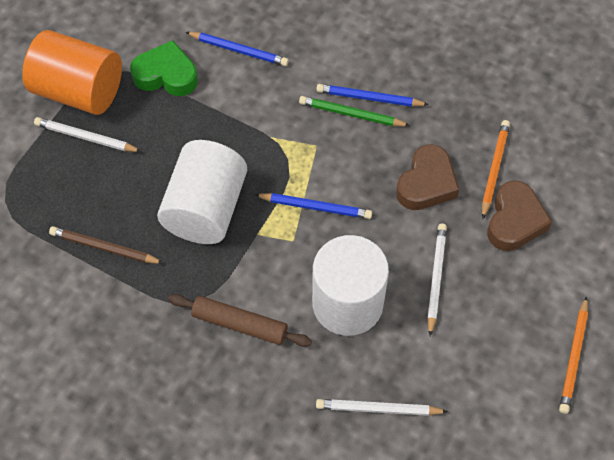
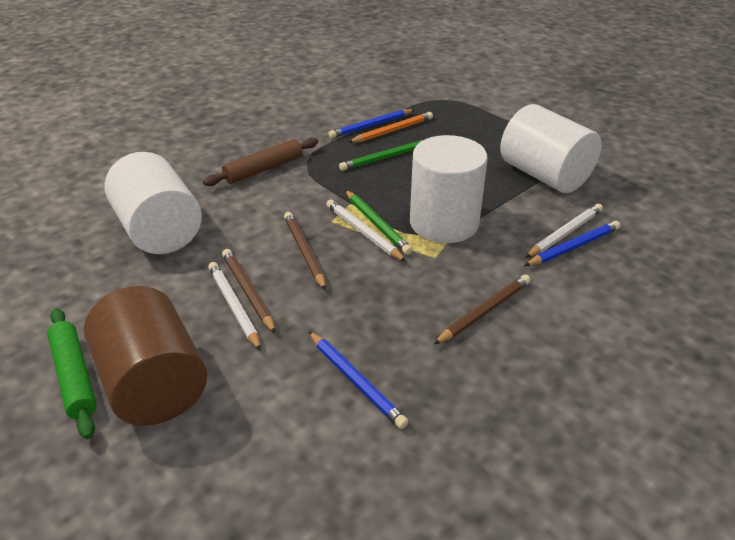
brown cylinder: none = 0 -> [84,286,207,426] = 1
brown heart: [396,144,459,210] [487,181,552,251] = 2 -> none = 0
brown pencil: [49,226,163,264] = 1 -> [222,249,276,334] [284,212,326,290] [434,274,531,344] = 3
green heart: [130,40,198,96] = 1 -> none = 0
green pencil: [299,96,410,126] = 1 -> [339,140,423,171] [345,190,413,255] = 2
green rolling pin: none = 0 -> [47,308,97,439] = 1
orange cylinder: [22,30,122,115] = 1 -> none = 0
orange pencil: [482,120,510,219] [559,296,588,414] = 2 -> [348,112,433,143] = 1
white cylinder: [157,140,247,244] [312,235,389,336] = 2 -> [104,152,202,254] [410,135,488,243] [500,104,602,193] = 3

